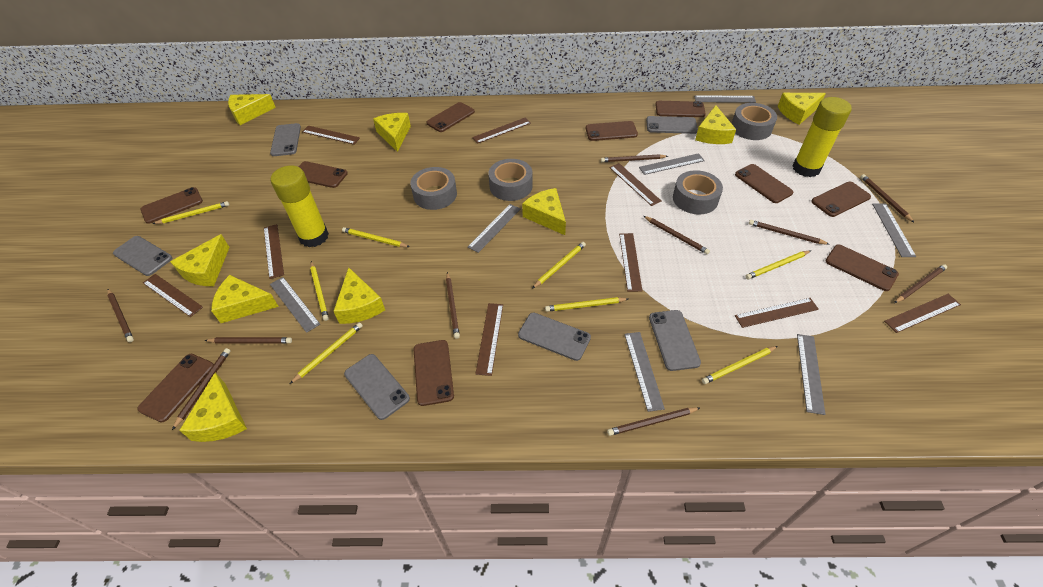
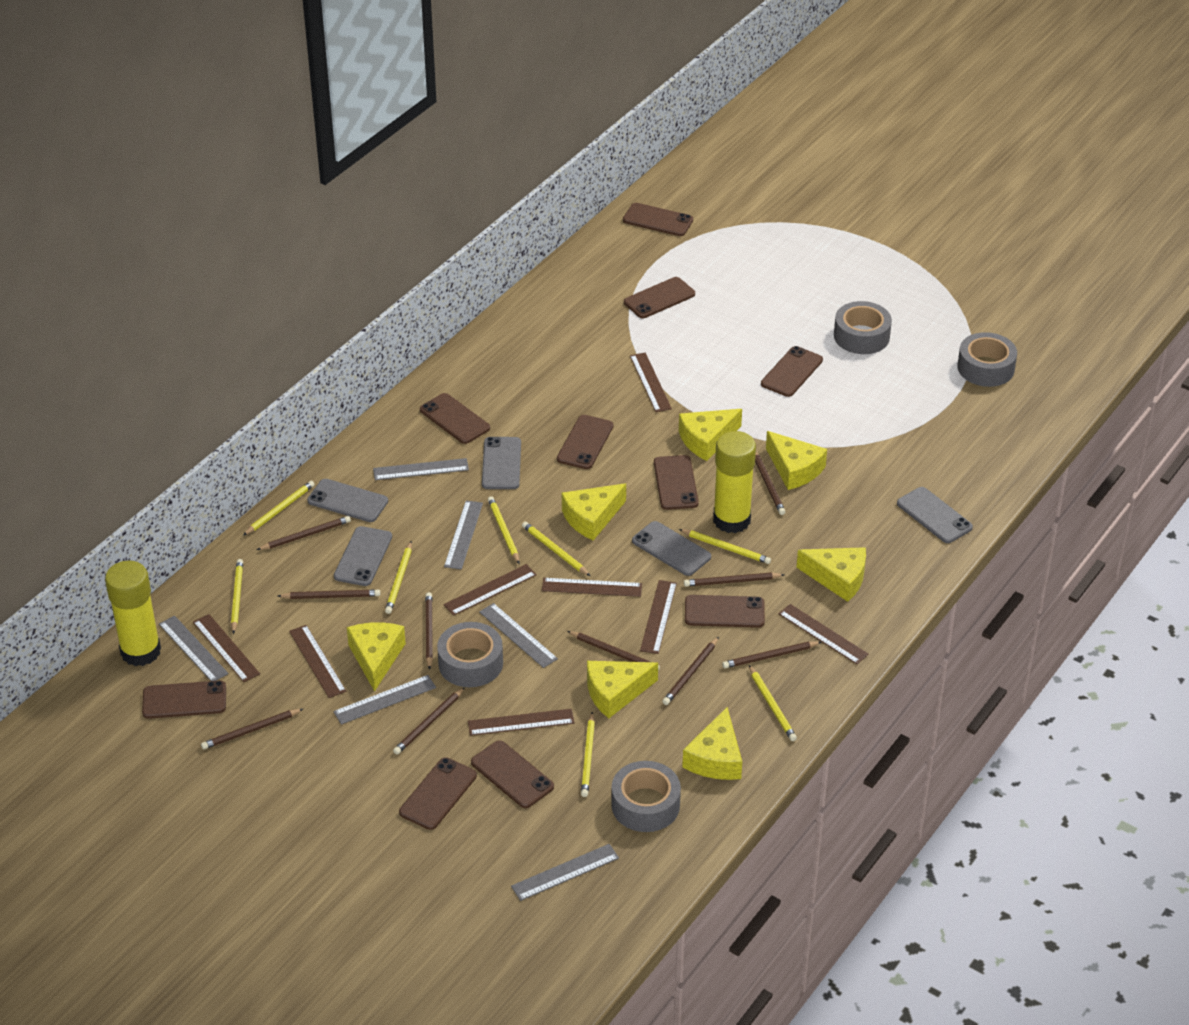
brown ruler: [143,274,203,317] [264,224,284,279] [302,126,360,144] [472,118,531,144] [475,303,503,376] [609,163,661,206] [619,233,642,292] [735,298,819,328] [884,294,961,333] = 9 -> [193,614,260,682] [289,625,346,698] [444,564,537,616] [468,709,574,736] [542,578,642,597] [630,353,672,412] [640,580,677,654] [778,604,869,664] = 8
grey phone: [113,236,172,276] [270,123,301,156] [344,354,410,420] [518,313,591,361] [646,116,698,134] [649,310,701,371] = 6 -> [307,479,388,522] [334,526,392,586] [482,437,521,489] [632,521,711,576] [897,487,973,543] = 5
grey ruler: [270,277,320,333] [468,204,520,253] [624,332,665,412] [639,153,705,175] [694,95,756,103] [797,334,826,415] [872,204,916,257] = 7 -> [159,615,228,681] [333,675,436,725] [373,458,469,480] [444,500,483,569] [479,603,558,668] [511,844,619,901] = 6
yellow cheese: [170,234,230,286] [179,372,247,442] [211,275,279,323] [228,94,276,125] [333,267,385,324] [373,113,411,152] [522,188,566,235] [695,105,736,144] [777,93,826,125] = 9 -> [347,622,406,692] [562,483,626,541] [587,661,658,718] [679,409,742,461] [682,707,742,780] [766,431,827,490] [796,547,866,602] = 7

